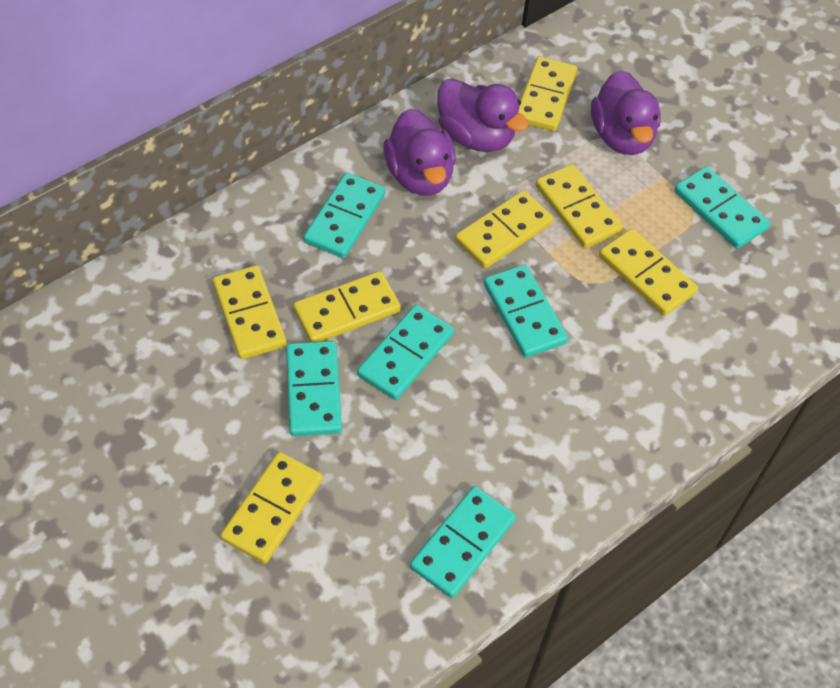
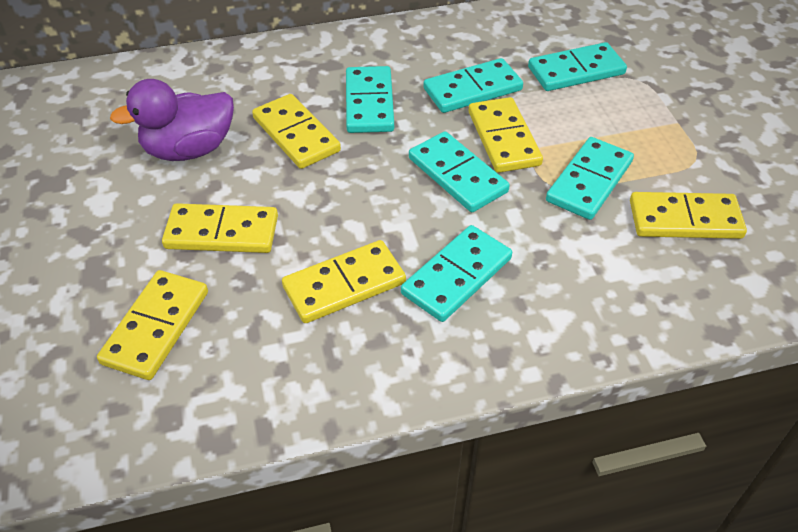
purple duck: [384,109,456,196] [437,78,529,152] [591,70,661,155] = 3 -> [110,79,234,161] = 1
yellow domino: [213,265,287,359] [220,452,323,564] [293,271,401,342] [455,190,554,269] [518,56,577,131] [535,164,623,248] [599,228,698,316] = 7 -> [97,270,208,380] [162,203,278,253] [252,94,341,169] [282,240,406,323] [469,97,543,173] [630,192,747,239] = 6

